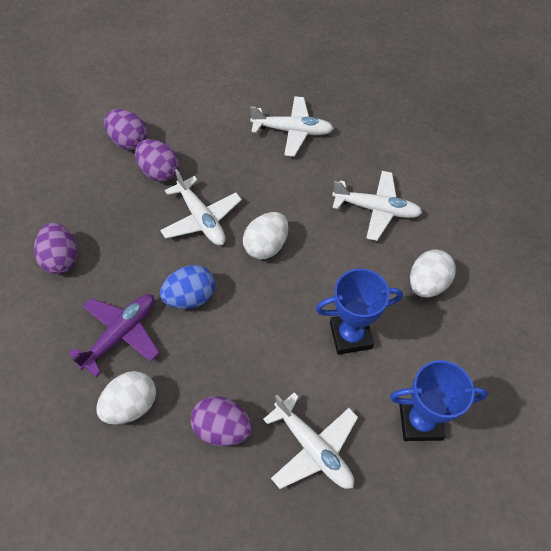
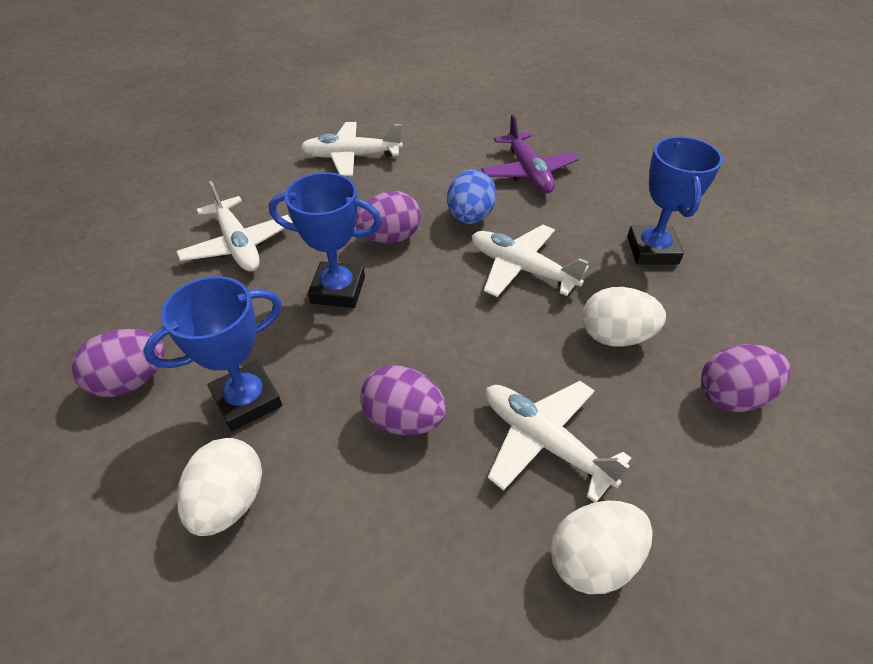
blue trophy: [316,268,403,355] [390,360,488,441] = 2 -> [143,276,282,431] [269,172,382,308] [627,136,723,265] = 3

